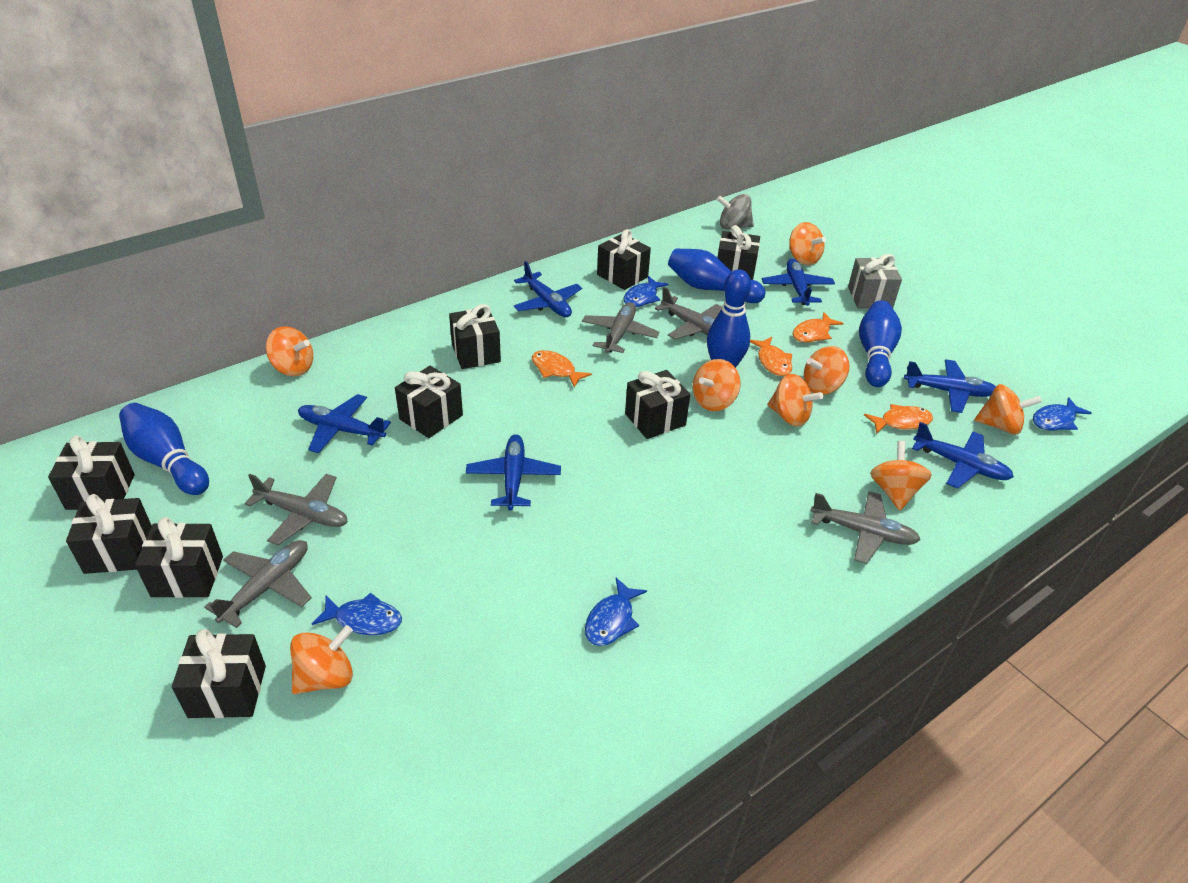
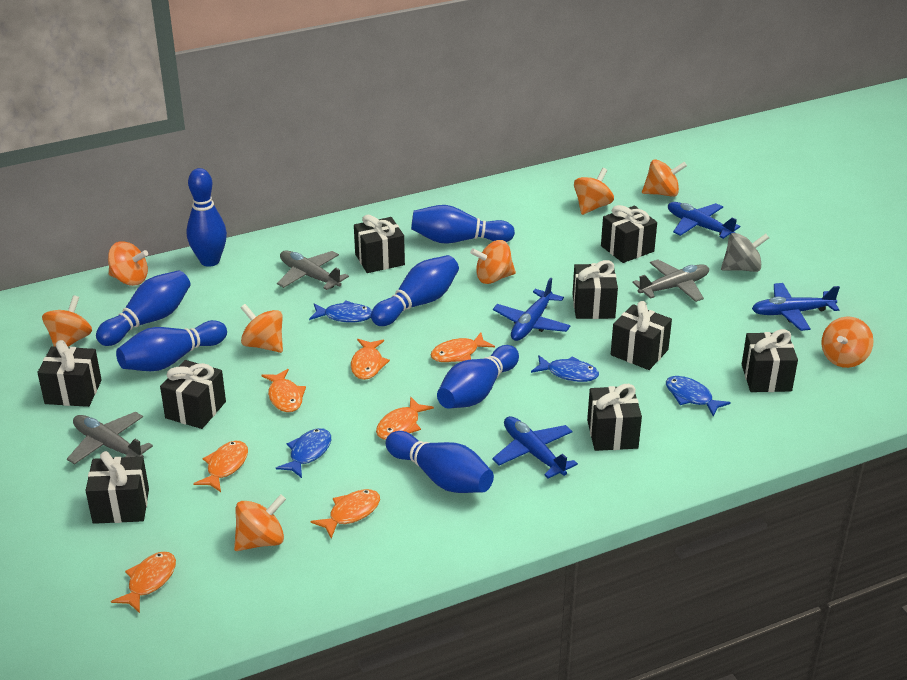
blue bowling pin: [119,403,209,495] [668,249,766,303] [707,269,751,368] [859,300,902,387] = 4 -> [96,270,191,346] [116,320,227,371] [187,168,227,267] [371,255,459,326] [386,431,494,493] [411,205,515,244] [437,345,519,409] = 7
blue plane: [298,394,391,453] [466,434,561,511] [514,261,582,317] [762,259,835,306] [904,360,996,413] [912,422,1014,489] = 6 -> [492,416,578,478] [493,278,571,341] [668,202,740,239] [752,283,840,331] = 4
grey gift: [848,254,902,309] = 1 -> none = 0
grey plane: [204,540,312,628] [244,474,348,545] [582,302,660,353] [655,287,722,340] [810,491,921,564] = 5 -> [67,412,153,465] [277,250,349,290] [632,259,709,302] = 3
orange fish: [532,350,592,388] [750,337,792,376] [793,312,844,342] [864,404,933,434] = 4 -> [111,551,176,613] [193,441,248,492] [261,369,306,412] [310,489,380,538] [351,339,390,380] [376,396,434,440] [431,332,495,362] = 7

